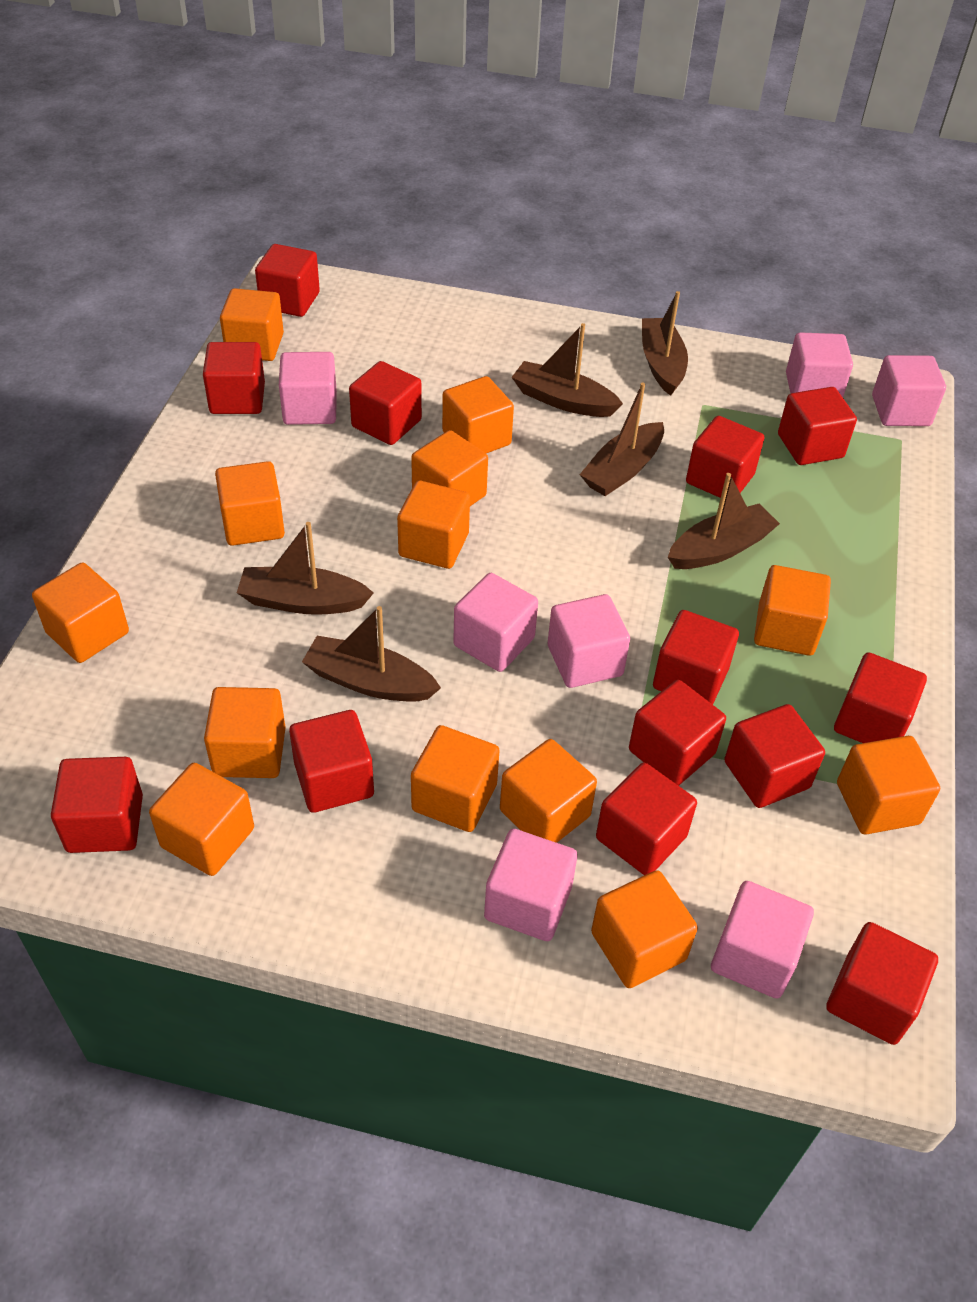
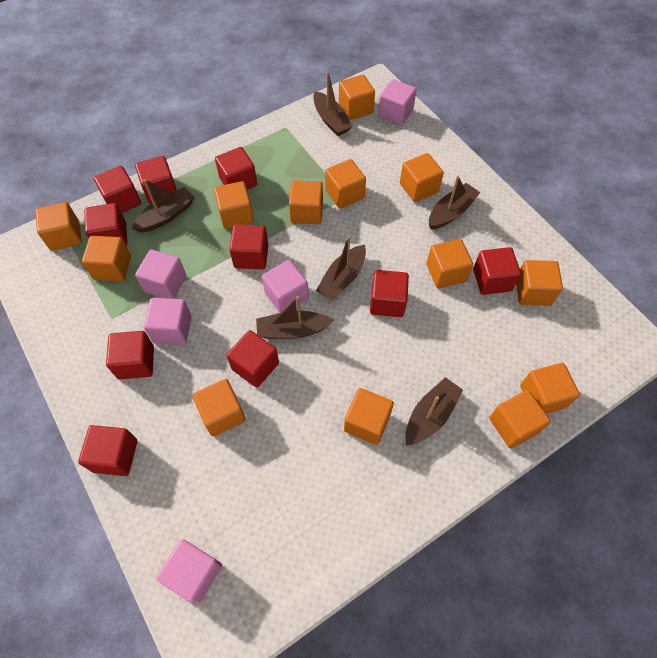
pink cube: [279,352,337,425] [453,573,538,672] [484,829,577,941] [548,594,630,688] [711,881,814,999] [786,332,853,397] [872,355,946,426] = 7 -> [135,250,186,299] [144,298,192,345] [156,539,222,603] [262,260,309,313] [378,79,417,126] = 5
red cube: [51,757,143,853] [203,342,265,414] [255,244,320,317] [289,710,374,813] [349,361,422,445] [596,763,697,875] [629,680,726,786] [653,610,739,704] [686,416,764,498] [724,704,825,808] [778,387,857,465] [826,922,938,1045] [834,652,927,743] = 13 -> [78,425,137,476] [84,203,127,245] [94,166,141,213] [106,331,154,379] [135,156,177,204] [215,147,257,190] [226,330,279,387] [229,224,269,269] [370,270,409,317] [473,247,521,295] = 10

